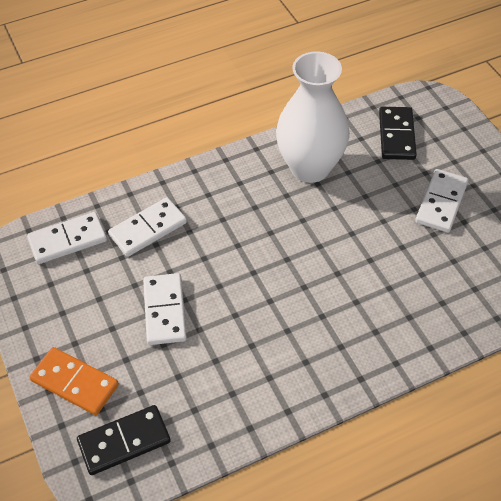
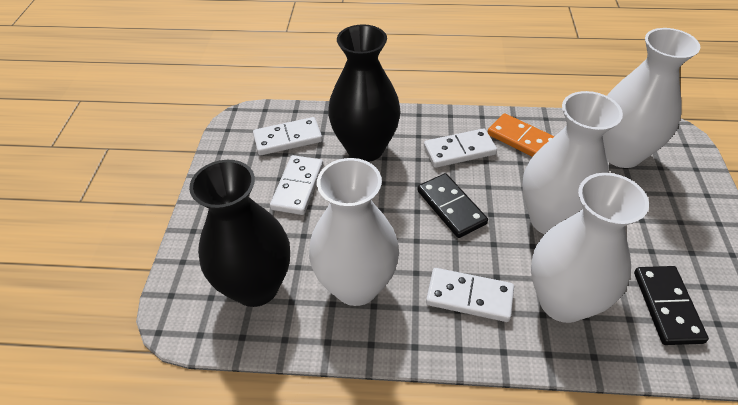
black vase: none = 0 -> [189,160,290,307] [328,24,401,162] = 2
white vase: [276,51,350,183] = 1 -> [309,158,399,306] [522,91,623,235] [531,173,649,323] [603,28,701,168] = 4

